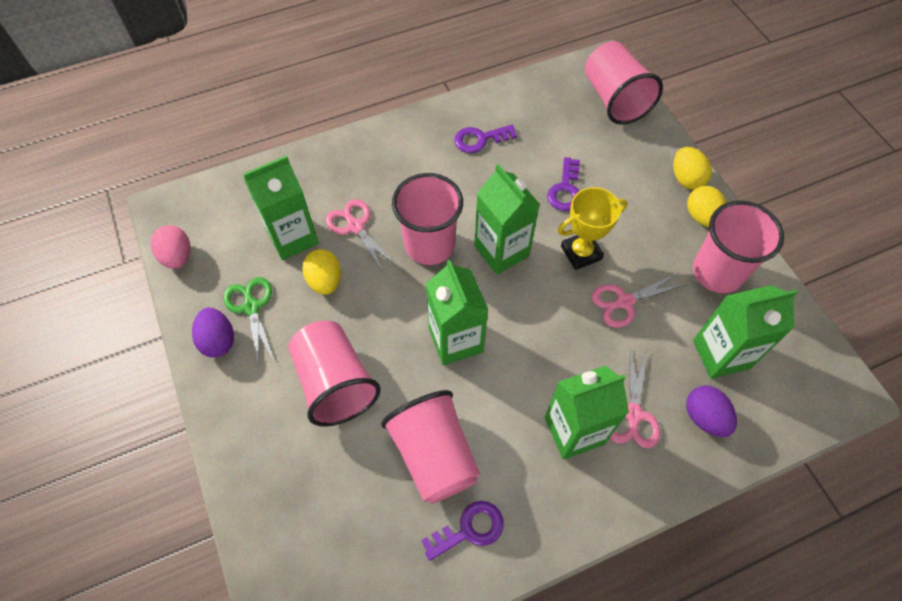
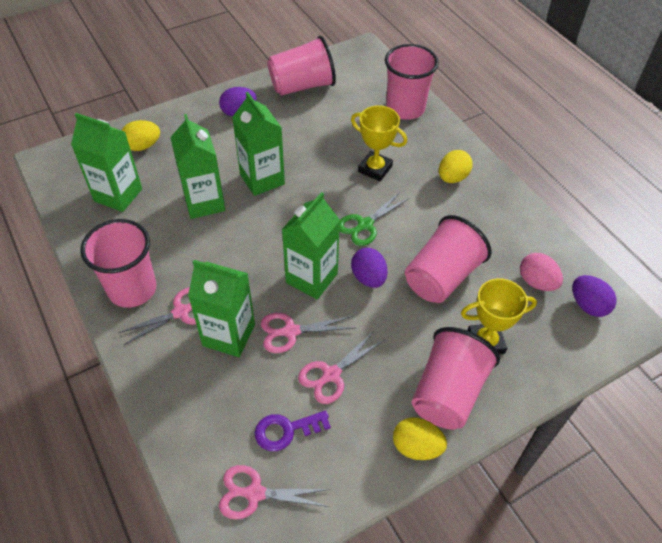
pink scissors: [326,199,395,273] [592,273,688,328] [610,348,660,448] = 3 -> [118,287,196,345] [219,465,330,519] [261,313,354,353] [298,331,385,404] = 4
purple egg: [192,308,234,357] [686,386,737,437] = 2 -> [219,87,257,116] [351,248,388,288] [572,275,616,317] = 3
purple key: [421,501,504,561] [454,125,517,153] [547,157,580,211] = 3 -> [255,410,331,451] = 1
yellow trophy: [558,187,627,270] = 1 -> [351,106,407,181] [461,278,537,355] = 2

